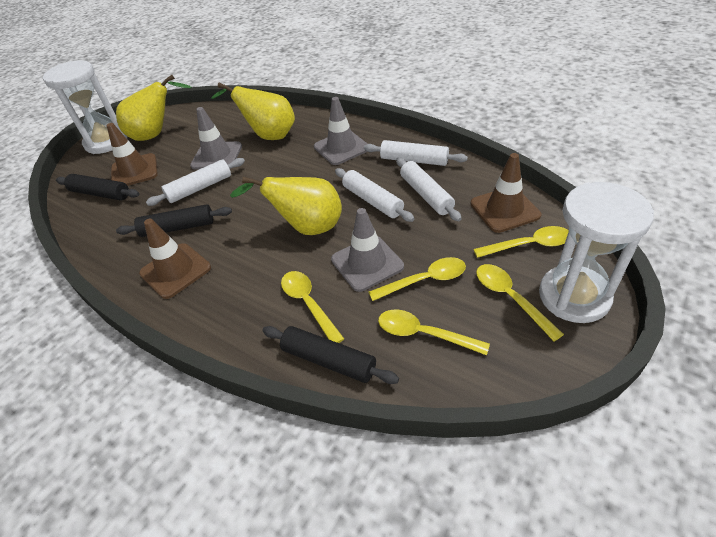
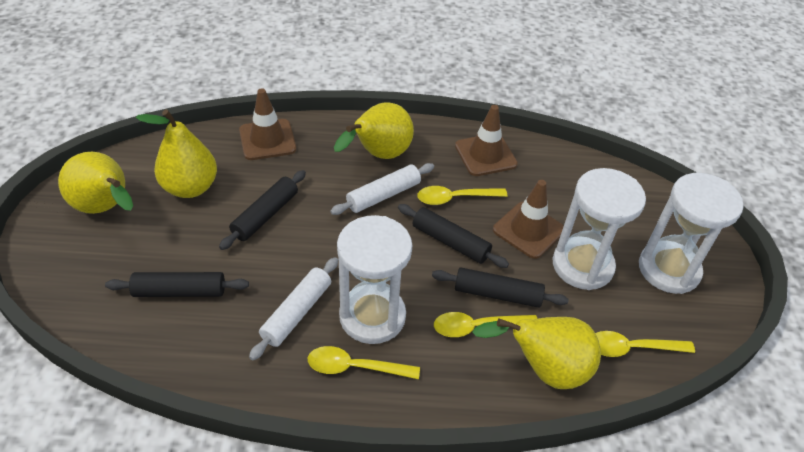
black rolling pin: [56,174,140,200] [116,204,232,237] [262,326,399,384] = 3 -> [105,272,249,297] [219,170,306,250] [398,204,509,268] [432,268,569,308] = 4
grey traffic cone: [190,107,242,170] [314,97,367,165] [331,208,404,292] = 3 -> none = 0
white hourglass: [43,60,127,154] [539,182,654,323] = 2 -> [337,215,412,344] [553,168,646,290] [639,173,744,294] = 3
white rolling pin: [146,158,245,206] [335,168,414,222] [364,140,468,166] [396,157,462,221] = 4 -> [249,257,338,361] [330,163,434,215] = 2
yellow pear: [116,75,192,141] [211,83,295,140] [230,177,342,235] = 3 -> [58,152,133,214] [136,109,217,198] [334,102,414,159] [473,317,601,389] = 4
yellow spoon: [281,271,344,343] [369,257,466,301] [378,309,490,355] [473,226,569,258] [476,264,564,342] = 5 -> [308,346,420,379] [417,186,507,205] [434,312,537,337] [595,331,695,357] = 4

